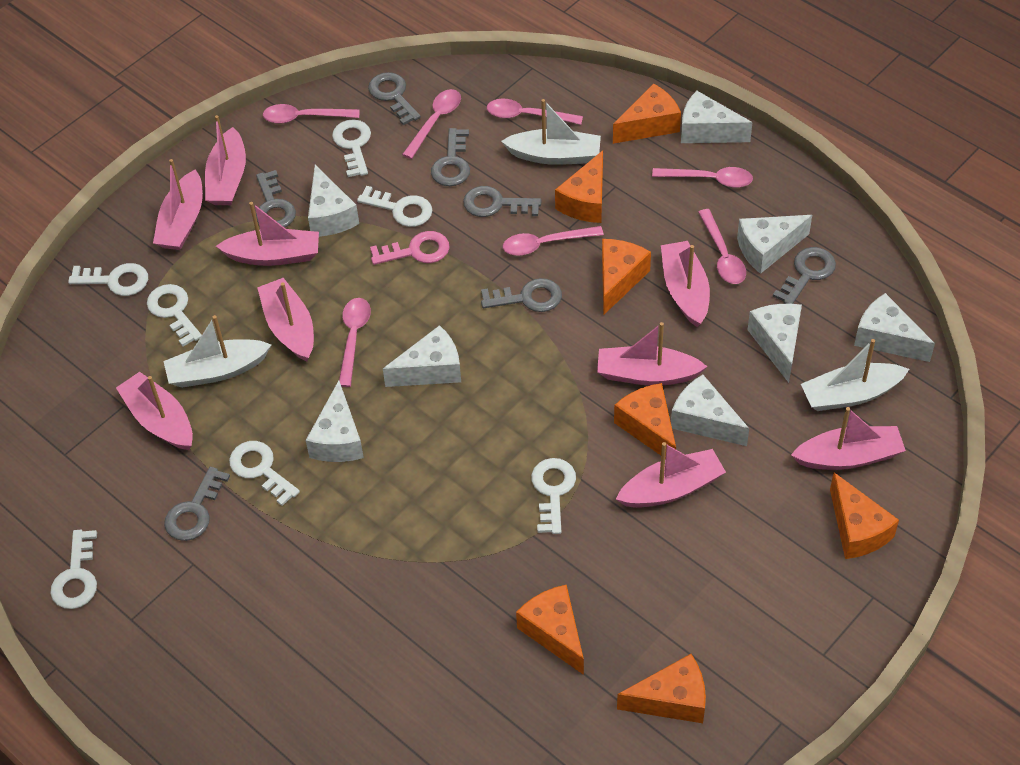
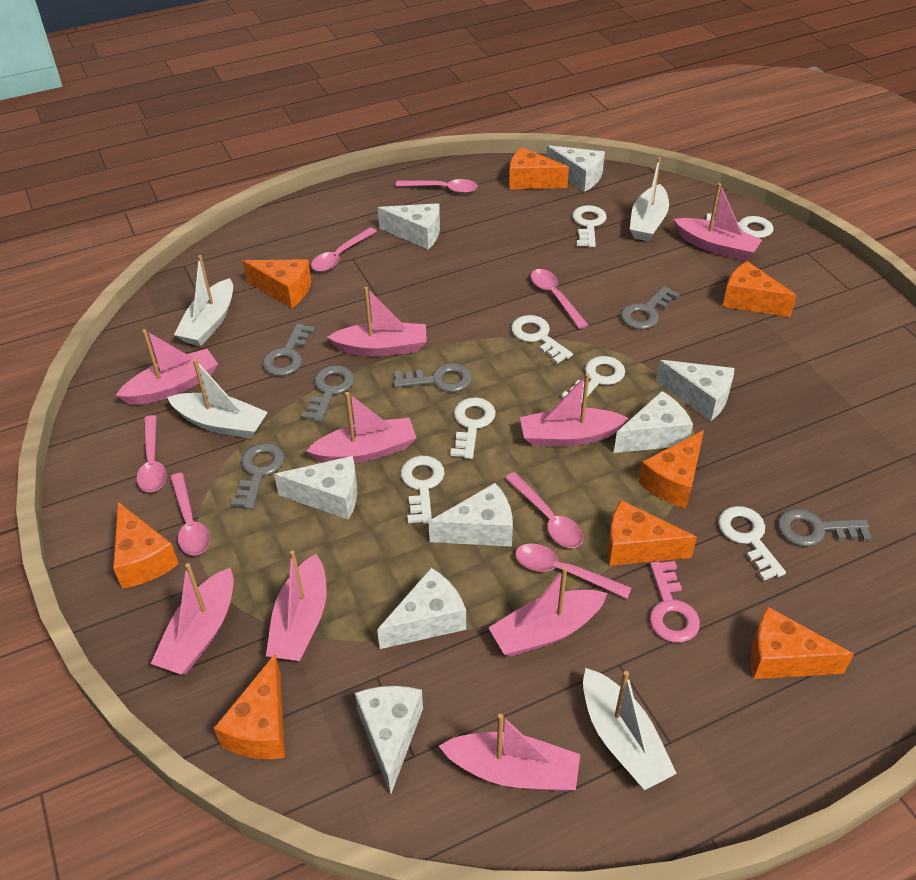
grey key: [164,467,230,541] [256,170,296,228] [368,72,421,125] [431,128,470,186] [463,186,541,217] [481,278,562,312] [773,247,836,304] = 7 -> [230,443,285,509] [262,323,315,376] [301,365,355,423] [393,363,472,392] [620,286,680,329] [778,509,872,546] = 6
orange cheese: [516,584,584,675] [555,150,603,223] [602,239,651,315] [613,83,681,144] [614,383,676,459] [617,654,706,723] [830,473,899,559] = 7 -> [113,502,179,588] [214,654,285,759] [243,259,311,308] [509,147,569,189] [608,500,697,566] [638,430,704,508] [722,261,797,317] [750,606,854,679] = 8
white boat: [163,315,271,388] [501,99,601,165] [801,339,909,411] = 3 -> [167,359,268,439] [174,255,233,346] [583,668,677,790] [630,157,669,241] = 4

